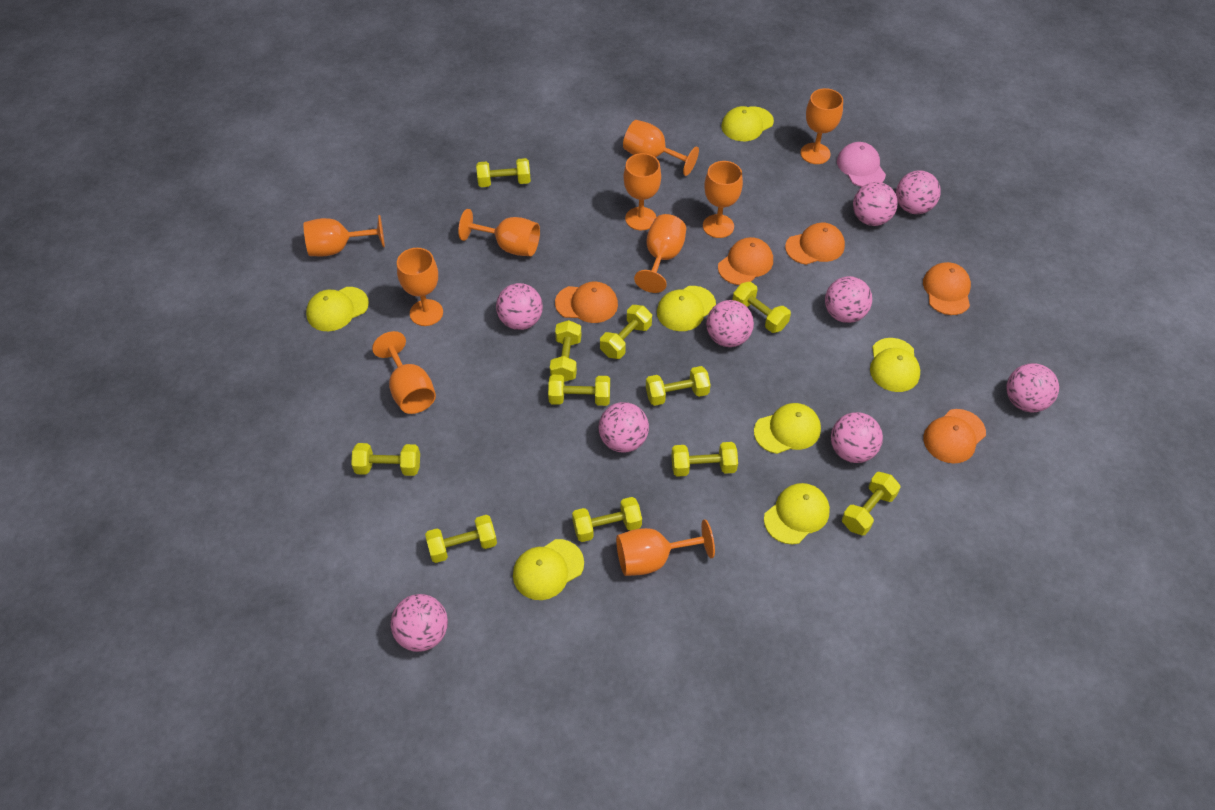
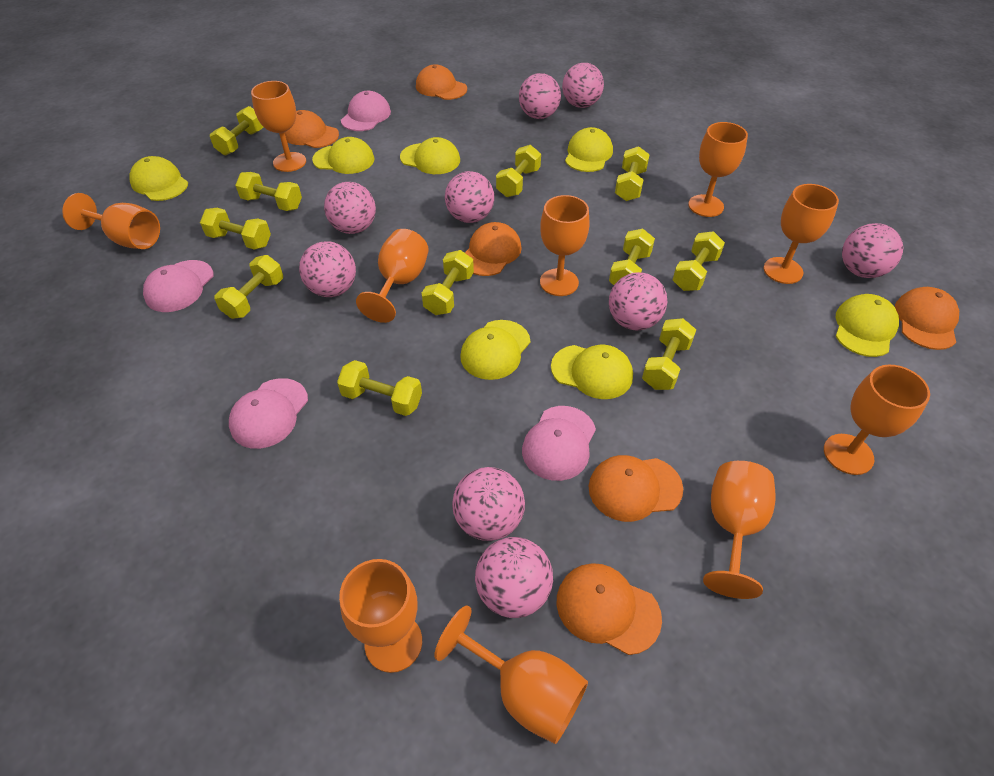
orange cap: [555,281,618,323] [718,237,773,285] [785,222,845,265] [923,262,971,315] [923,409,986,464] = 5 -> [284,110,339,148] [416,64,467,100] [465,222,522,276] [557,563,662,655] [589,455,683,522] [895,287,959,350] = 6
pink cap: [837,142,886,187] = 1 -> [143,260,213,312] [229,378,308,449] [341,91,391,131] [522,406,596,481] = 4

